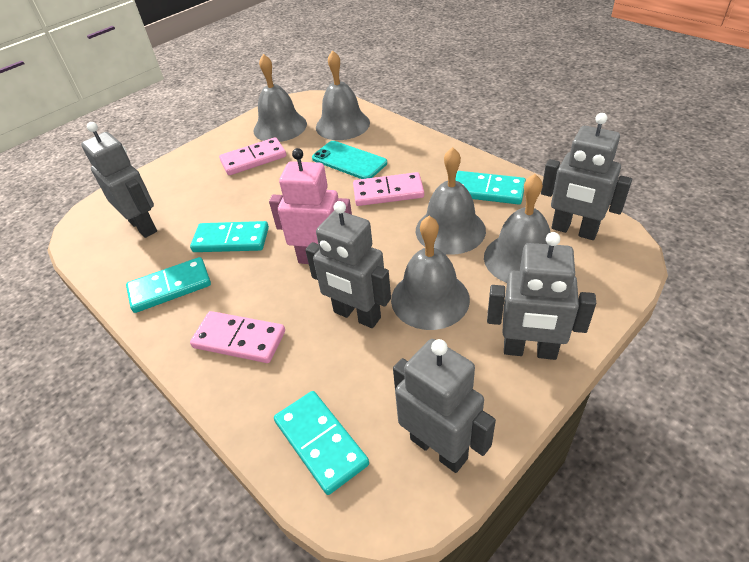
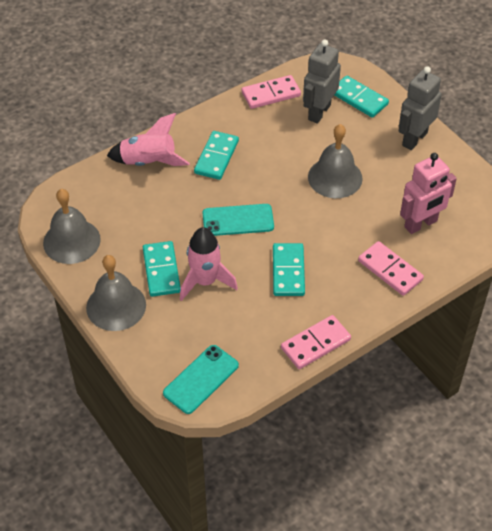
grey bell: [253,54,307,142] [316,50,370,140] [391,216,470,330] [416,147,486,255] [484,174,551,283] = 5 -> [43,189,101,264] [86,255,146,331] [308,124,363,198] = 3
grey robot: [81,122,157,238] [305,201,391,328] [393,339,496,473] [487,232,596,360] [541,113,632,240] = 5 -> [303,39,341,124] [399,66,442,150] = 2
pink rocket: none = 0 -> [107,113,190,166] [180,227,238,301] = 2
turquoise phone: [312,141,387,179] = 1 -> [163,345,239,414] [202,204,274,236] = 2

